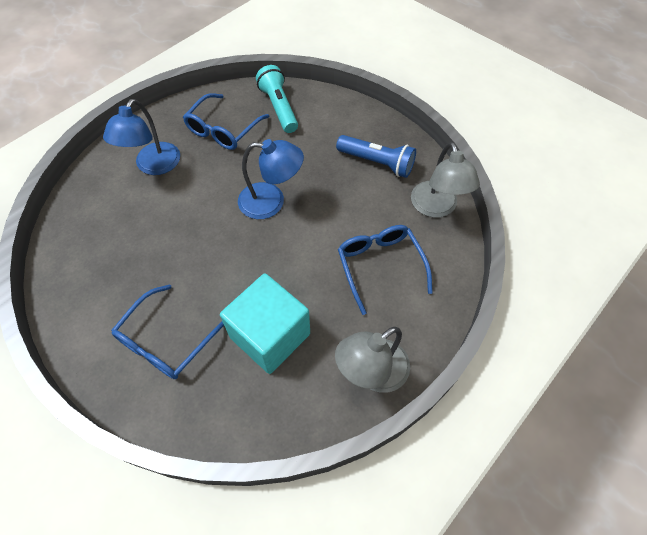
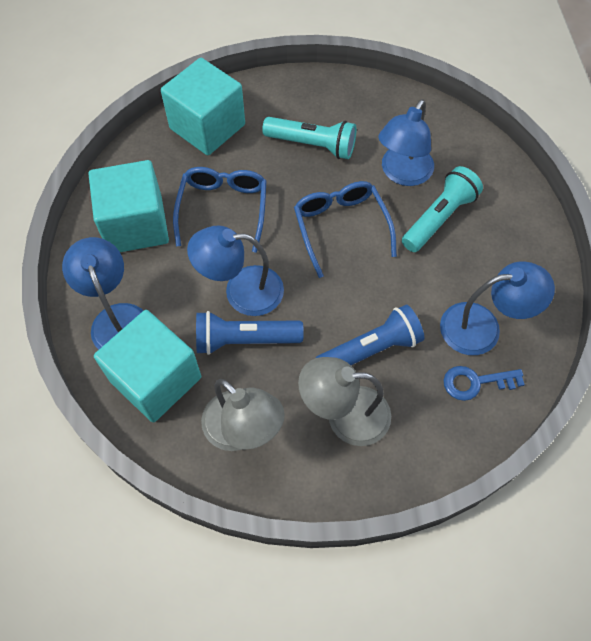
blue flashlight: [336,135,416,178] = 1 -> [196,311,304,355] [316,305,424,365] = 2
blue glasses: [111,284,224,379] [183,93,269,150] [338,225,433,315] = 3 -> [173,167,267,253] [294,181,397,278] = 2
blue key: none = 0 -> [444,366,525,401] = 1
blue lamp: [103,99,180,175] [238,139,304,219] = 2 -> [62,237,143,350] [187,226,284,316] [378,99,434,186] [440,261,555,355] = 4
turquoise cube: [220,273,310,374] = 1 -> [89,160,169,252] [94,310,201,422] [161,58,245,155] = 3
turquoise flashlight: [256,65,298,133] = 1 -> [262,117,356,159] [402,166,483,252] = 2

